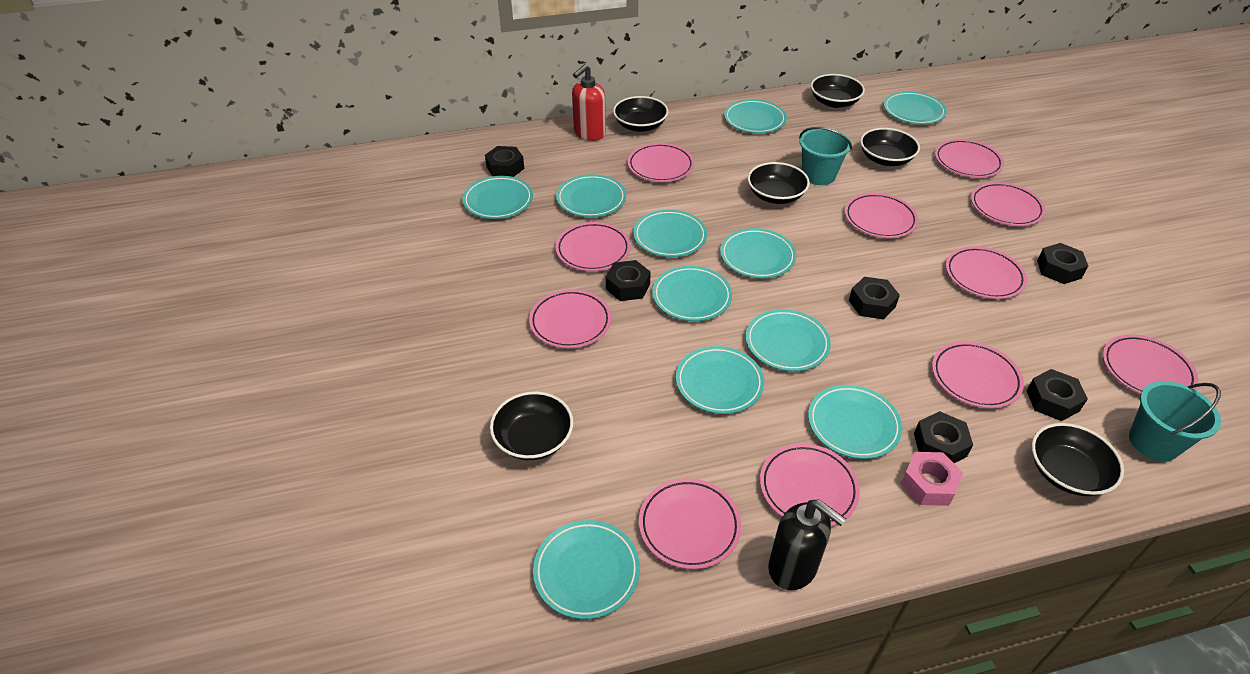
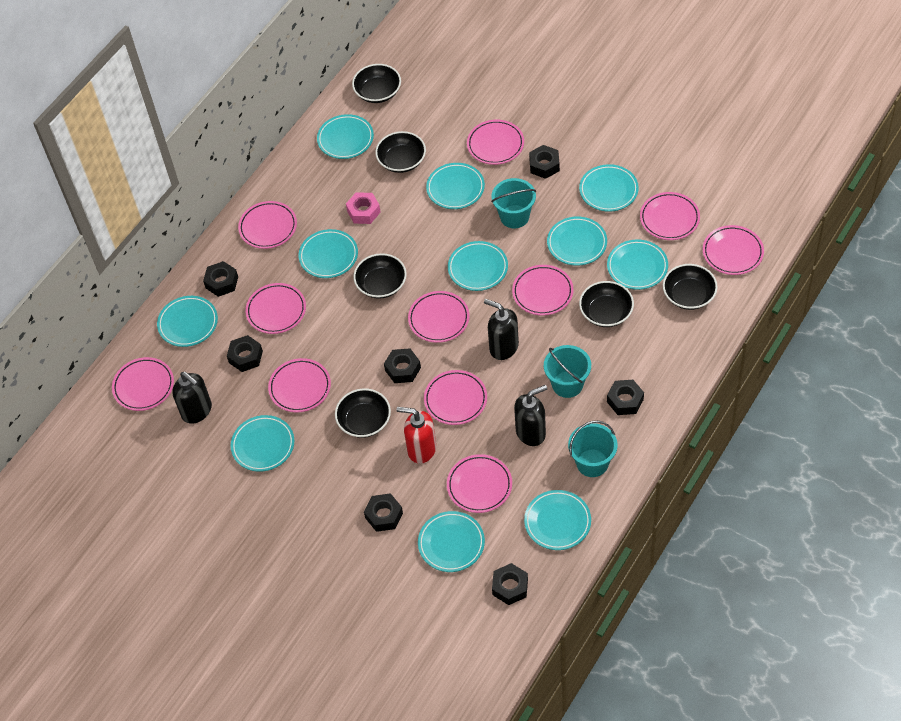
black nut: [485,146,524,177] [606,260,651,301] [849,277,900,319] [914,411,973,463] [1026,369,1088,421] [1037,243,1088,284] = 6 -> [203,261,238,297] [227,335,263,372] [364,493,403,532] [384,348,421,383] [492,563,528,605] [529,145,560,179] [607,380,644,415] = 7
black soap dispenser: [768,500,846,590] = 1 -> [172,372,212,424] [484,299,519,360] [514,385,547,446] = 3
turquoise bucket: [799,127,852,185] [1129,381,1221,461] = 2 -> [491,178,536,228] [544,345,591,398] [568,421,618,477] = 3

